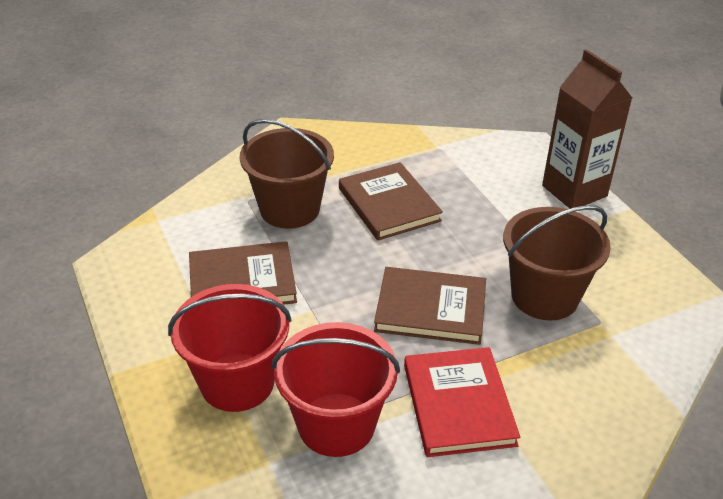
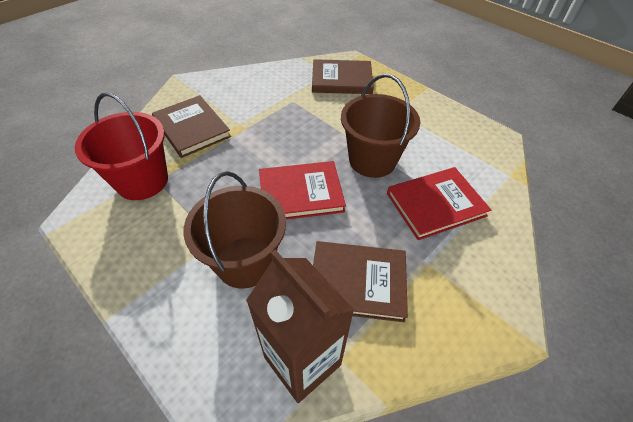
red book: [404,347,520,457] = 1 -> [259,161,346,220] [387,167,491,240] = 2
red bucket: [168,284,291,412] [272,322,400,457] = 2 -> [75,92,168,200] = 1

